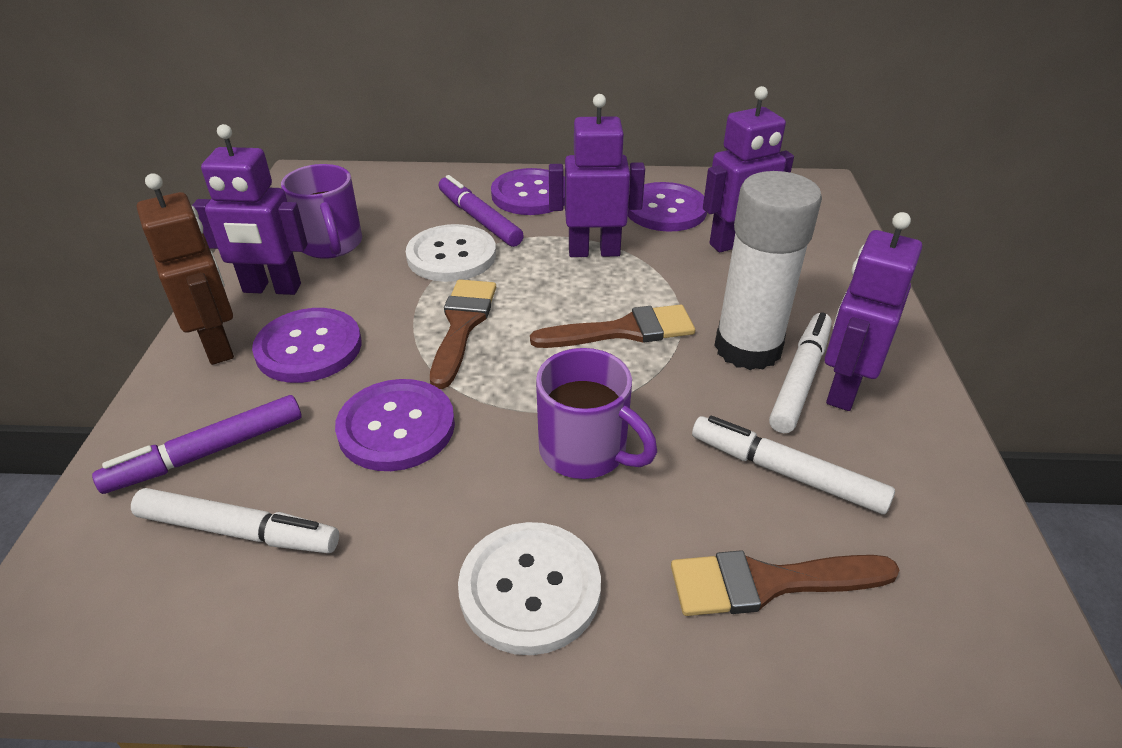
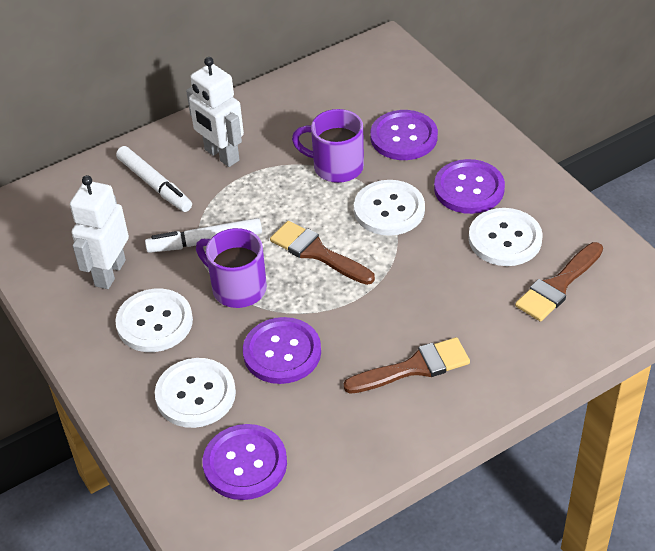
brown robot: [137,173,234,365] = 1 -> none = 0
purple marker: [92,395,301,494] [439,175,524,247] = 2 -> none = 0
purple robot: [192,124,307,295] [549,94,645,257] [703,86,794,253] [825,212,922,411] = 4 -> none = 0
white button: [406,224,496,282] [458,522,601,655] = 2 -> [115,289,193,352] [155,358,236,428] [354,180,425,236] [469,208,543,266] = 4
white glue stick: [714,171,822,370] = 1 -> none = 0
white marker: [131,488,339,553] [692,416,895,514] [769,312,832,433] = 3 -> [116,146,192,212] [145,218,262,253] = 2
white robot: none = 0 -> [70,175,129,289] [186,57,244,167] = 2

